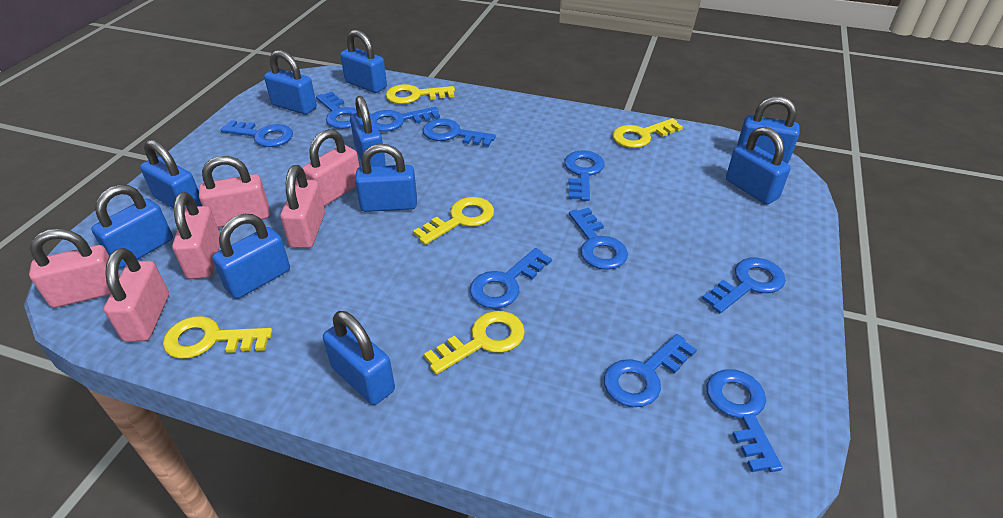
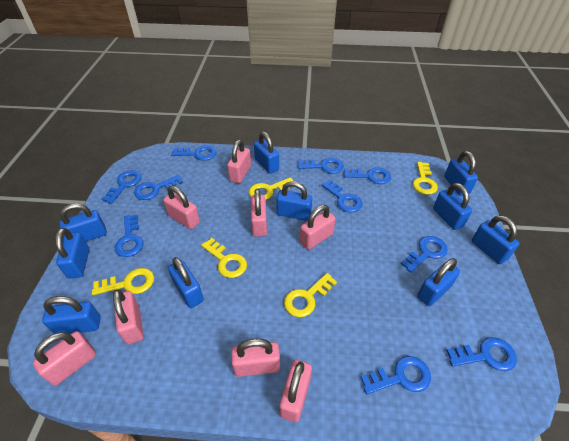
pink padlock: [29,229,120,308] [104,248,169,342] [172,192,220,279] [199,156,270,228] [280,165,325,248] [302,129,360,206] = 6 -> [33,331,96,386] [113,289,144,344] [163,186,200,229] [227,140,251,183] [231,339,280,377] [251,189,267,237] [279,360,312,422] [300,205,336,250] = 8

